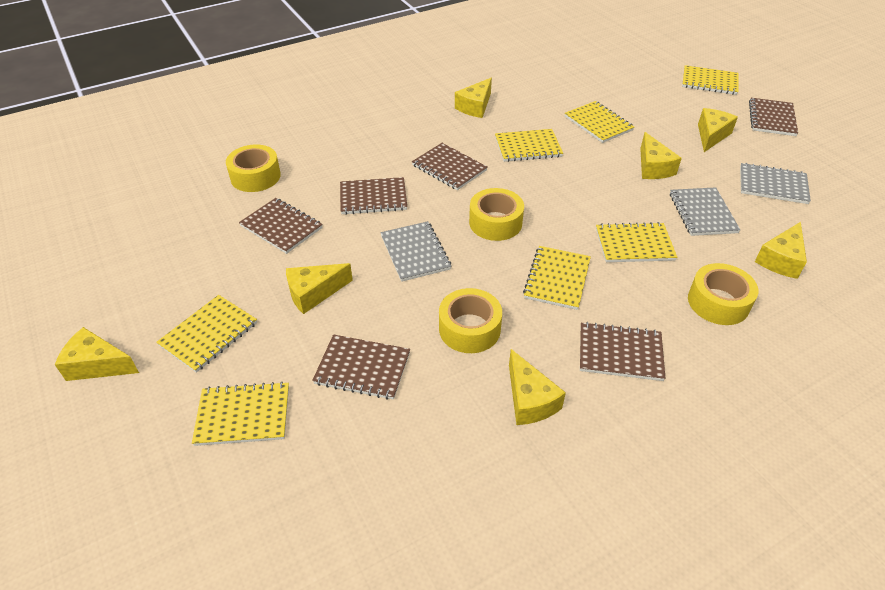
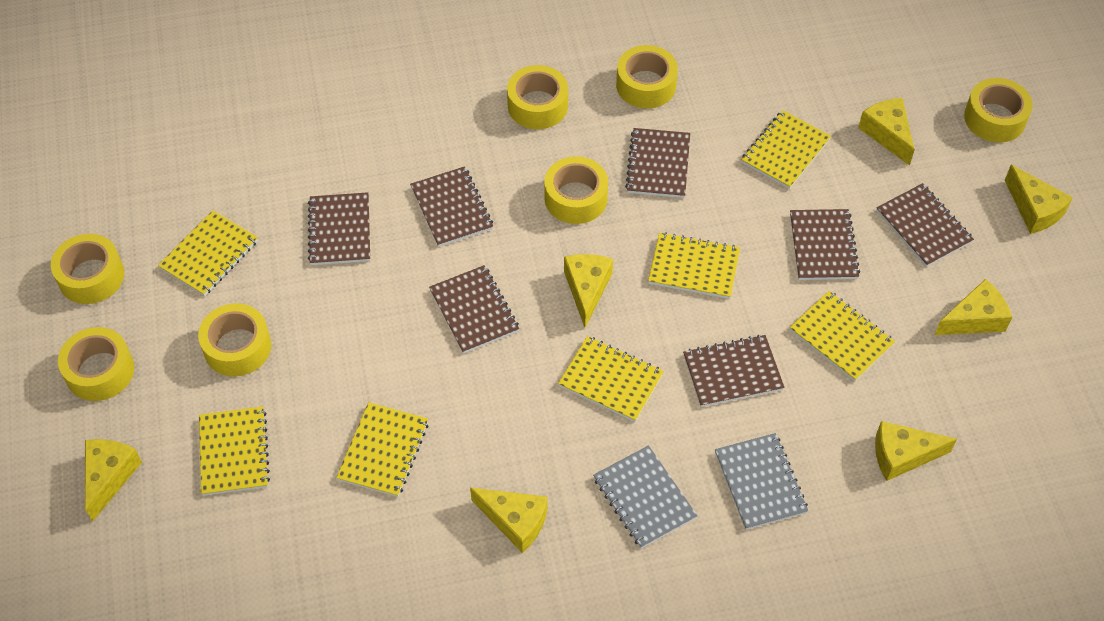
brown notebook: [239,198,323,254] [312,334,410,400] [340,177,407,215] [412,143,487,190] [580,322,665,381] [749,98,798,136] = 6 -> [308,192,370,265] [410,166,493,247] [429,265,519,354] [625,128,690,198] [683,335,785,407] [790,209,860,280] [876,183,974,267] = 7
grey notebook: [380,221,451,282] [670,187,740,236] [740,163,811,204] = 3 -> [593,445,698,548] [715,433,808,530] = 2
yellow tape: [226,145,281,192] [439,288,502,353] [469,188,524,241] [688,263,758,325] = 4 -> [51,234,124,304] [58,327,134,401] [198,303,271,377] [507,65,568,129] [544,156,608,224] [616,45,678,108] [964,78,1033,143] = 7

